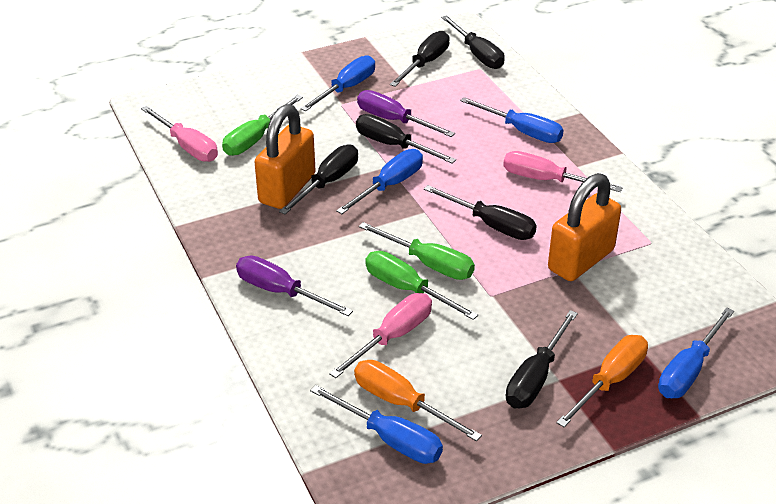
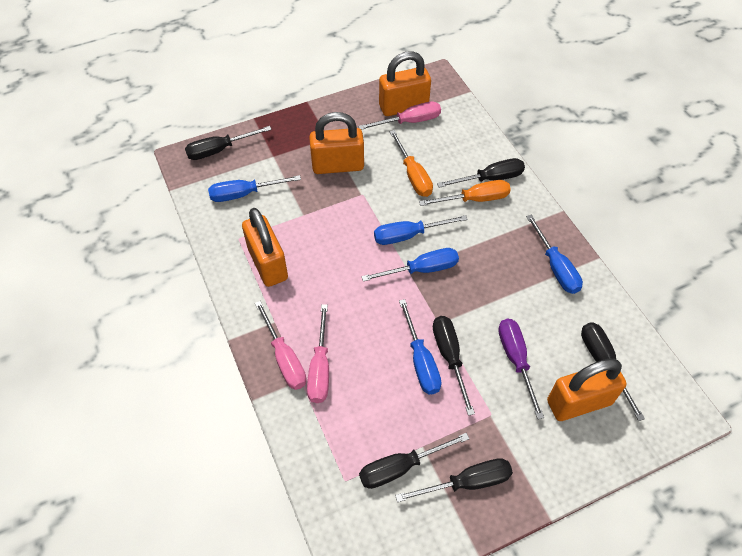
green screwdriver: [222,95,303,156] [359,222,475,280] [365,251,478,320] = 3 -> none = 0
orange padlock: [255,104,316,209] [548,173,621,281] = 2 -> [242,208,288,287] [309,112,364,174] [379,51,431,116] [547,359,626,421] = 4
purple screwdriver: [236,256,353,316] [357,90,455,137] = 2 -> [498,319,544,419] = 1

